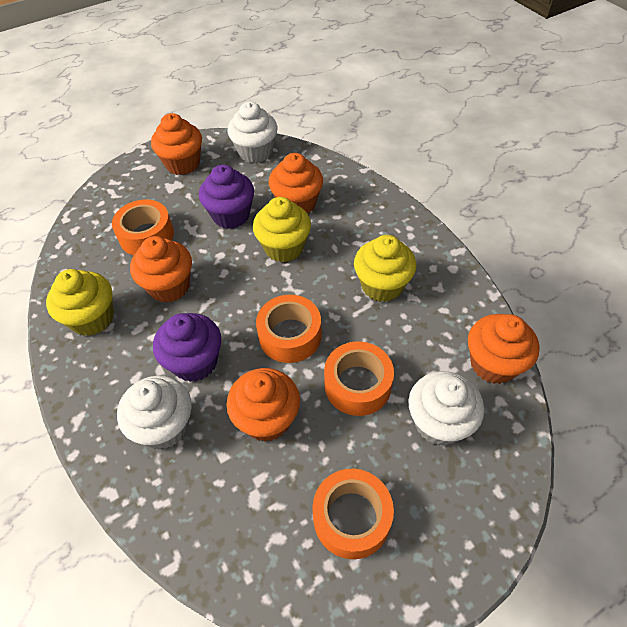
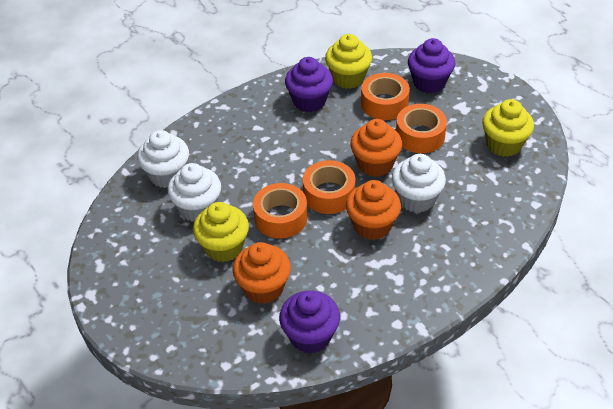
orange cupcake: [130,236,192,303] [151,113,202,175] [226,368,300,442] [269,153,323,213] [468,314,540,384] = 5 -> [233,242,291,304] [346,180,401,240] [350,119,402,177] = 3
purple cupcake: [153,313,221,382] [199,165,254,229] = 2 -> [279,290,340,354] [285,57,333,112] [408,38,455,94] = 3

